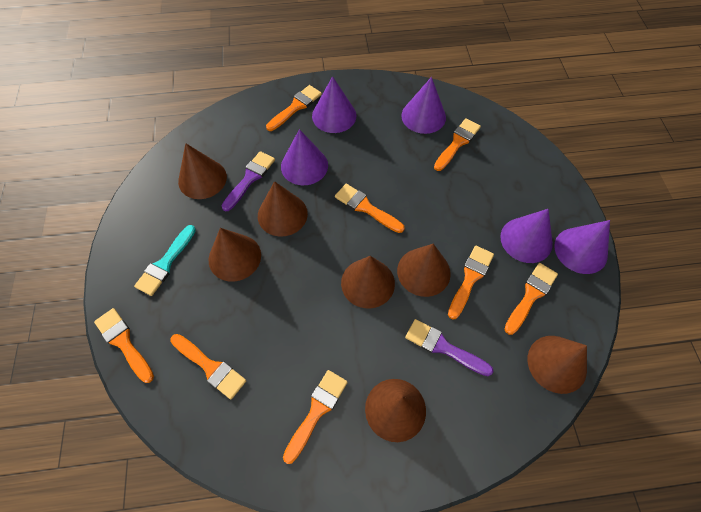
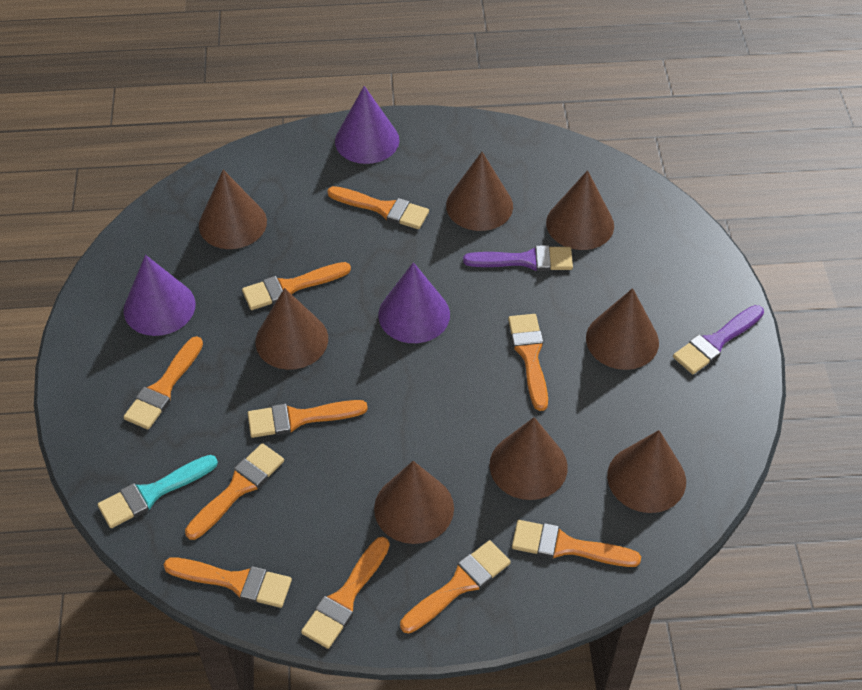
brown cone: [178,143,227,199] [208,228,261,282] [258,181,308,237] [341,256,395,309] [365,379,426,442] [397,244,451,297] [528,336,587,394] = 7 -> [199,170,267,249] [255,288,328,370] [374,461,454,544] [446,152,513,231] [489,417,568,500] [546,170,614,250] [586,288,659,370] [607,430,686,513] = 8
orange brush: [94,308,154,383] [170,334,246,400] [266,85,322,131] [283,370,348,464] [335,184,405,233] [434,118,481,171] [448,245,494,320] [504,263,558,335] = 8 -> [123,336,203,430] [164,558,292,608] [185,443,284,540] [242,262,351,310] [247,400,368,438] [301,537,390,649] [327,186,429,229] [400,540,511,634] [508,314,548,411] [512,520,641,567] = 10
purple cone: [281,129,328,185] [312,76,356,133] [401,77,446,134] [500,209,553,263] [554,220,610,274] = 5 -> [124,255,195,336] [335,86,399,164] [378,262,450,343] = 3

